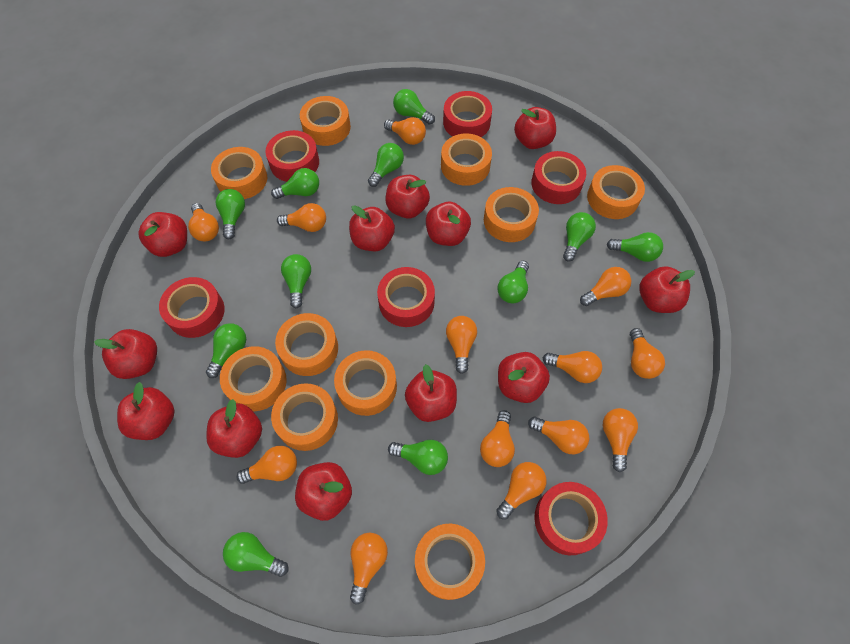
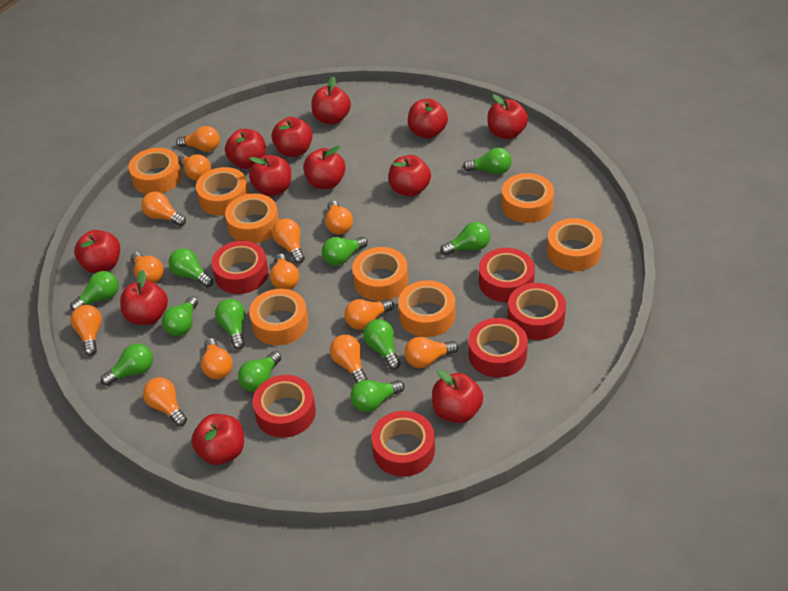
orange tape: [211,147,267,199] [220,346,287,411] [271,383,338,451] [275,313,338,376] [300,96,351,146] [334,350,397,416] [415,523,485,600] [441,133,492,186] [484,187,539,242] [587,165,645,219] = 10 -> [128,148,182,194] [196,167,249,216] [225,194,279,243] [249,289,308,345] [352,247,408,301] [398,280,455,337] [501,173,554,223] [547,218,603,271] = 8

